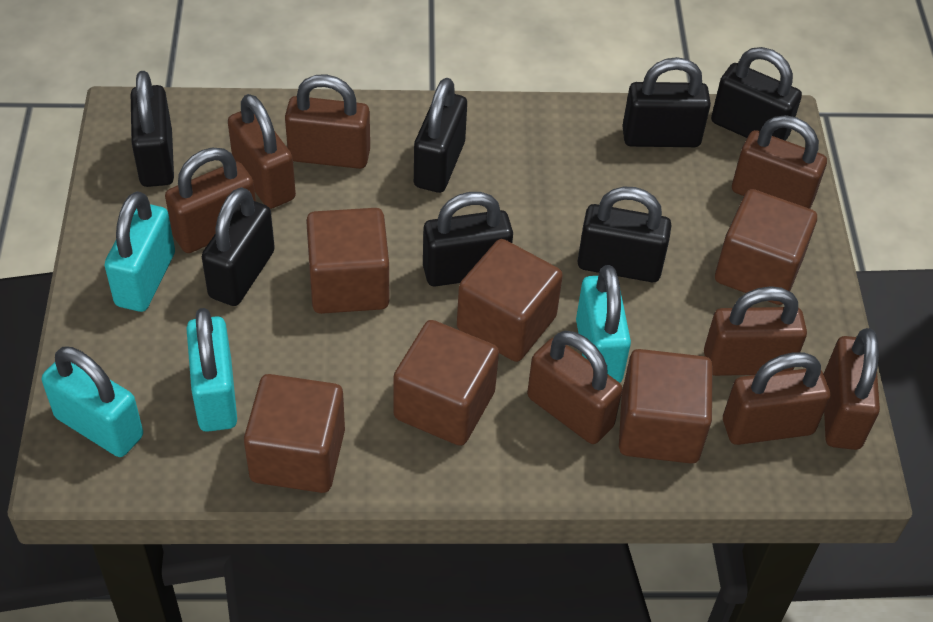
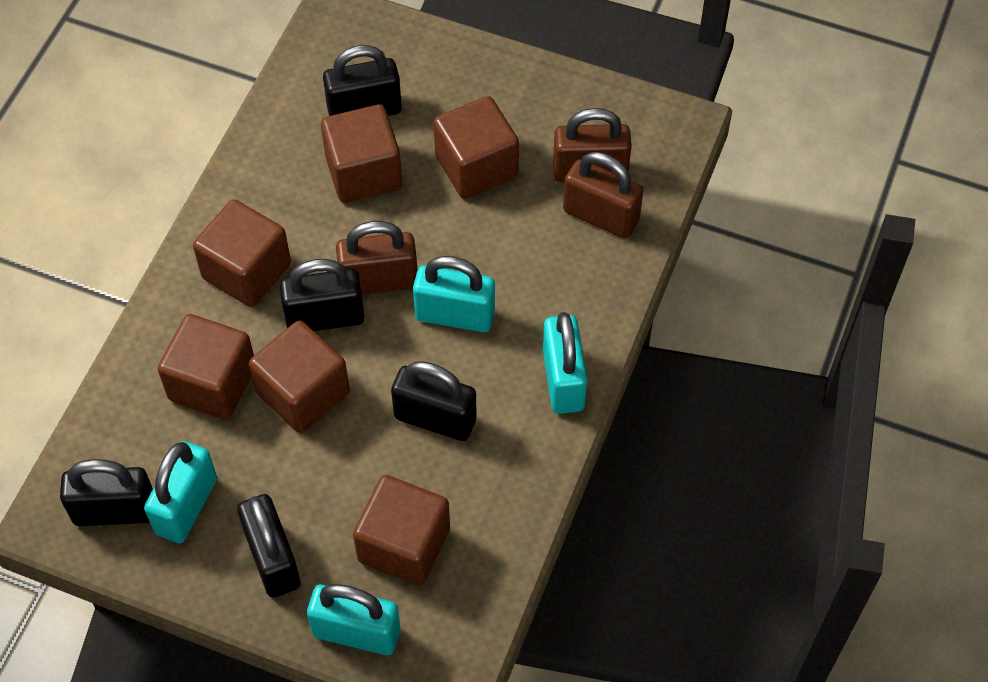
black padlock: [131,71,174,187] [202,187,275,306] [414,78,467,193] [423,192,513,287] [578,186,672,282] [623,57,711,147] [711,47,802,141] = 7 -> [60,459,153,526] [237,494,300,598] [280,259,364,331] [323,45,402,116] [391,361,477,441] = 5
brown padlock: [165,147,256,253] [228,94,296,209] [285,74,370,169] [527,331,622,444] [704,286,807,376] [723,352,830,445] [732,115,827,209] [824,328,880,450] = 8 -> [336,221,417,294] [553,108,632,182] [563,152,644,239] = 3

